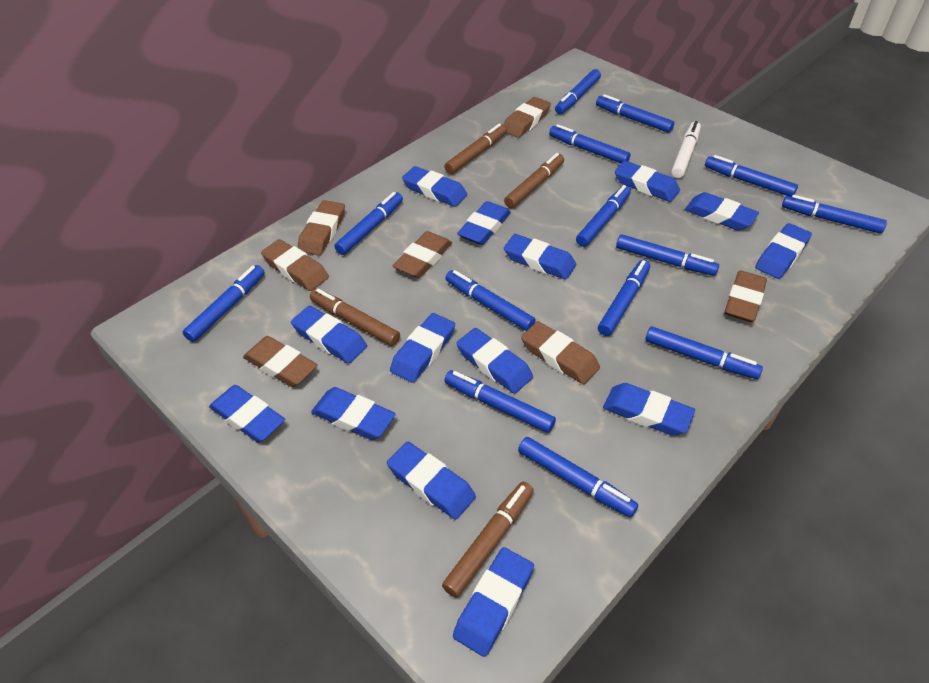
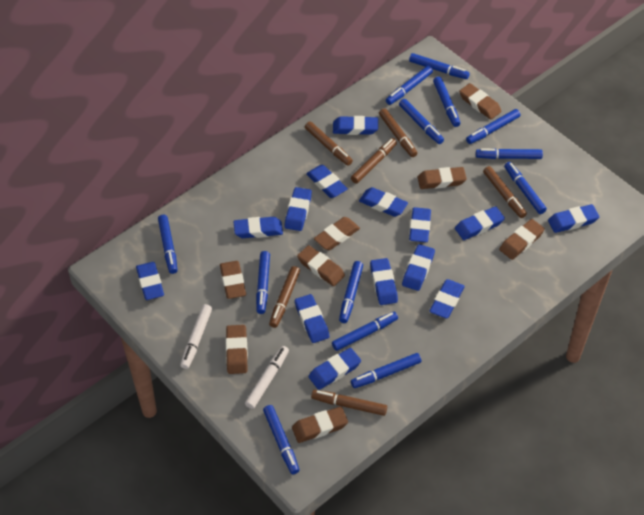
blue marker: [183,265,265,342] [334,192,403,255] [444,370,556,433] [445,270,536,331] [518,437,638,517] [549,124,630,163] [555,69,601,114] [576,185,631,247] [596,94,674,133] [598,260,650,336] [616,234,719,276] [645,326,763,379] [705,155,798,197] [782,195,887,234] = 14 -> [158,215,178,274] [256,251,270,314] [263,405,300,474] [332,312,398,351] [339,261,363,323] [351,353,421,388] [386,66,433,105] [399,99,444,144] [409,53,470,79] [433,77,460,127] [466,109,520,144] [476,148,543,159] [505,162,547,214] = 13
brown eraser: [243,336,317,387] [261,239,329,291] [297,200,345,256] [393,231,452,278] [504,97,551,138] [521,321,600,384] [724,270,767,322] = 7 -> [220,261,246,299] [226,325,248,374] [292,407,348,443] [297,245,345,286] [314,217,360,250] [417,167,467,189] [459,83,501,119] [499,219,545,260] = 8
brown marker: [310,289,400,346] [442,482,534,598] [445,124,507,174] [504,153,564,208] = 4 -> [269,266,300,328] [305,121,353,166] [311,390,387,416] [351,138,397,184] [379,108,417,157] [483,166,527,218] = 6
white marker: [671,121,701,178] = 1 -> [180,304,212,369] [245,346,289,409] = 2

